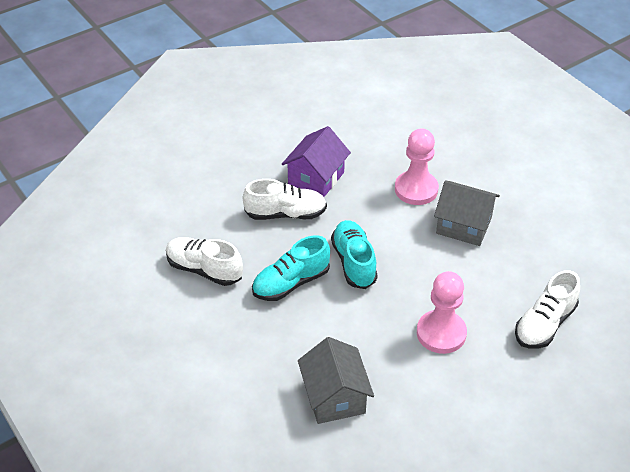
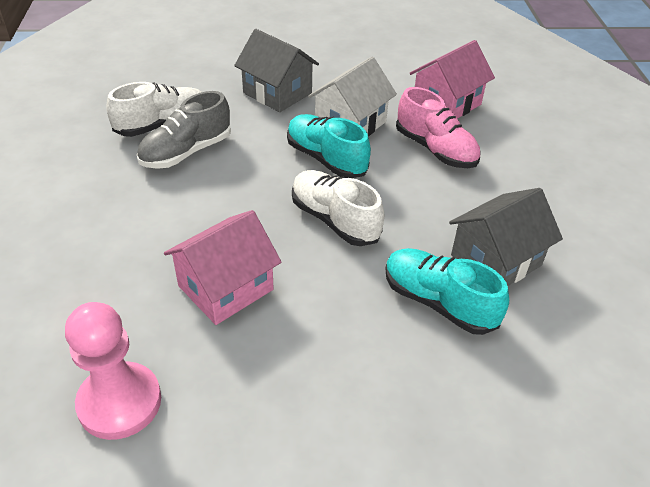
grey shoe: none = 0 -> [137,91,231,169] = 1
pink house: none = 0 -> [164,210,281,325] [410,40,495,119] = 2
pink pawn: [395,128,439,205] [417,271,467,354] = 2 -> [65,302,161,440] = 1
pink shoe: none = 0 -> [396,87,480,168] = 1
purple house: [282,126,351,197] = 1 -> none = 0
white house: none = 0 -> [308,57,397,136] = 1
white shoe: [166,237,243,286] [243,179,327,220] [515,270,580,349] = 3 -> [106,82,201,137] [292,170,384,246] = 2

